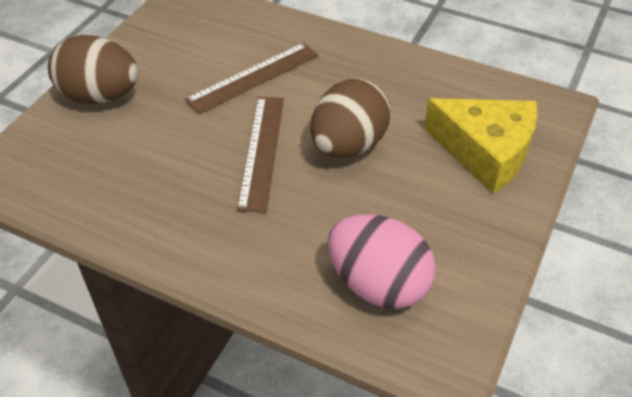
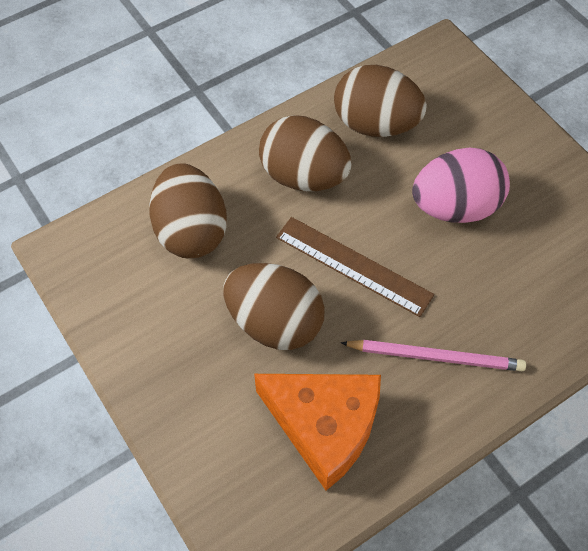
brown egg: [48,35,138,104] [310,79,391,158] = 2 -> [149,164,227,258] [223,263,325,350] [259,115,352,191] [334,65,427,137] = 4
brown ruler: [185,43,318,114] [237,97,284,213] = 2 -> [276,217,434,317] = 1
orange cheese: none = 0 -> [254,374,381,491] = 1
pink pencil: none = 0 -> [341,340,526,371] = 1
yellow cheese: [424,98,538,193] = 1 -> none = 0

